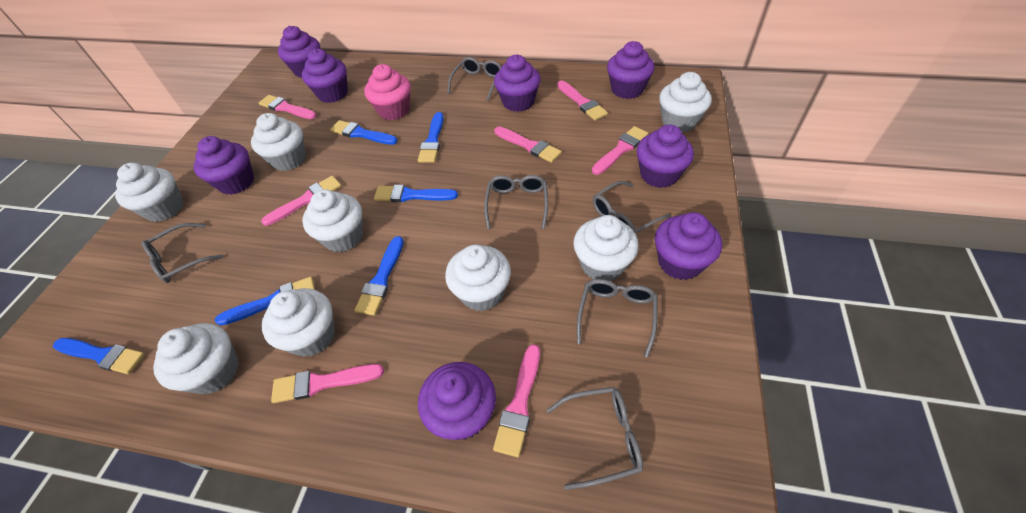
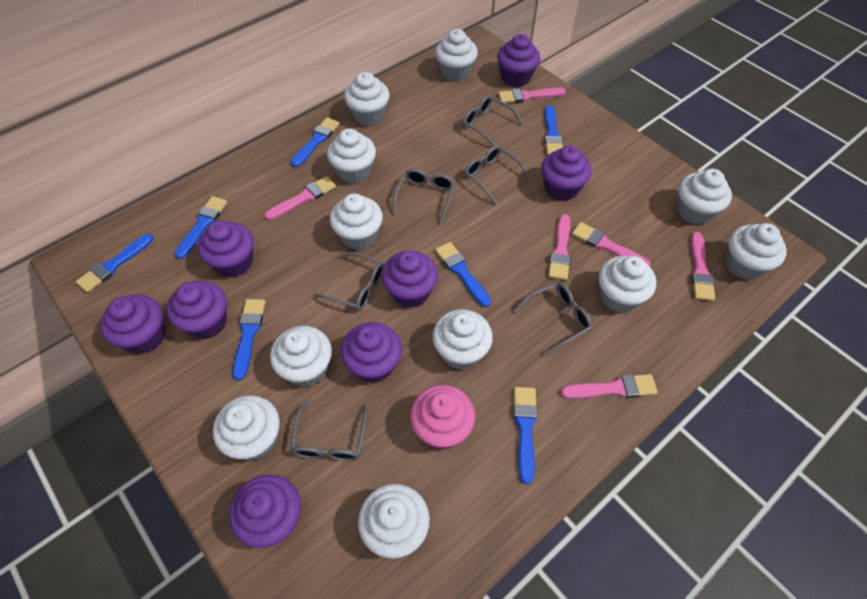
blue brush: [53,338,145,374] [215,277,315,326] [330,120,398,145] [354,236,404,316] [374,185,458,202] [418,112,444,163] = 6 -> [76,234,153,293] [175,196,228,259] [233,299,266,380] [291,117,340,167] [435,242,491,307] [514,387,538,484] [545,105,563,155] = 7
pink brush: [259,95,317,119] [261,176,341,226] [271,364,384,403] [493,344,540,457] [494,127,562,163] [557,80,608,121] [592,126,648,175] = 7 -> [264,176,336,220] [498,88,566,103] [548,214,571,280] [561,374,658,399] [572,222,651,266] [691,232,715,301] = 6
white cupcake: [115,163,183,222] [153,323,239,394] [251,113,306,171] [262,288,335,357] [302,190,363,252] [445,244,511,311] [573,215,638,281] [659,72,712,132] = 8 -> [213,395,280,461] [270,326,332,387] [327,129,376,184] [330,193,383,250] [344,72,390,126] [358,484,430,559] [432,309,493,370] [435,29,478,82] [599,256,656,313] [677,169,732,225] [725,223,787,280] = 11

